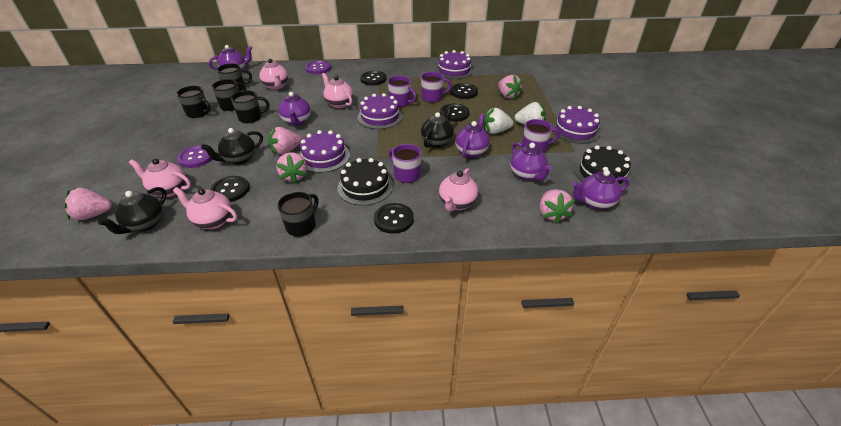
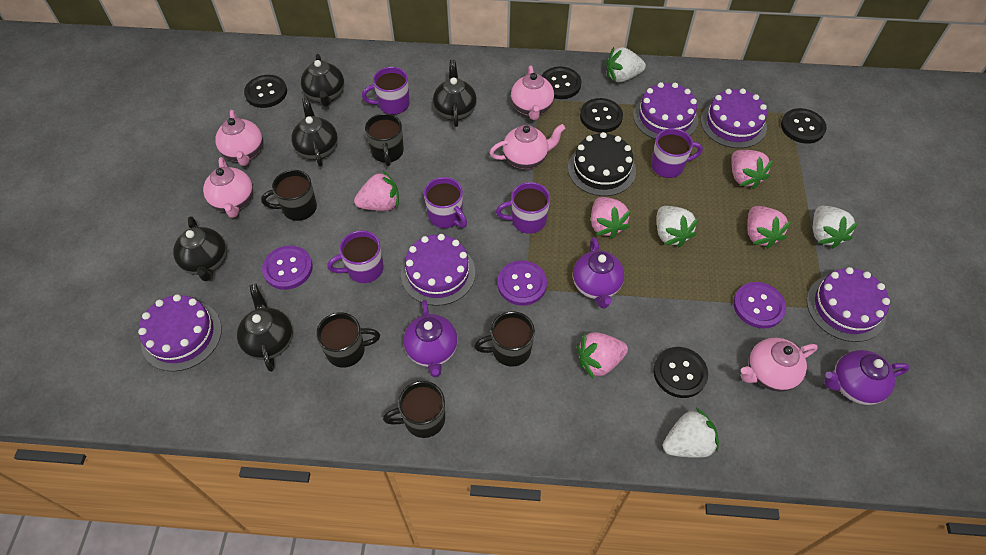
black cake: [337,158,393,206] [574,145,631,187] = 2 -> [568,132,636,196] = 1
black teapot: [98,187,167,234] [201,128,263,165] [421,106,454,148] = 3 -> [173,216,227,281] [237,284,293,372] [291,97,338,166] [301,54,344,107] [433,60,477,127] = 5
purple button: [177,145,212,168] [305,61,331,74] = 2 -> [262,246,313,290] [498,261,547,306] [733,282,786,329] = 3
purple cake: [300,130,350,173] [357,93,403,129] [435,50,474,79] [552,106,600,144] = 4 -> [138,294,222,372] [401,234,475,306] [633,82,698,139] [701,89,767,148] [807,267,890,342] = 5
purple mug: [388,76,417,107] [388,144,422,183] [421,72,452,103] [522,119,559,153] = 4 -> [327,230,384,283] [362,67,410,115] [424,177,467,228] [496,182,550,234] [651,128,703,178] = 5
purple teapot: [209,45,252,70] [279,92,311,126] [455,114,490,158] [510,142,552,181] [572,170,629,210] = 5 -> [403,300,458,377] [573,237,624,309] [824,350,910,405] = 3
white strawberry: [484,108,513,134] [515,102,546,125] = 2 -> [606,47,646,82] [657,206,698,247] [663,408,719,458] [813,206,859,249] = 4

